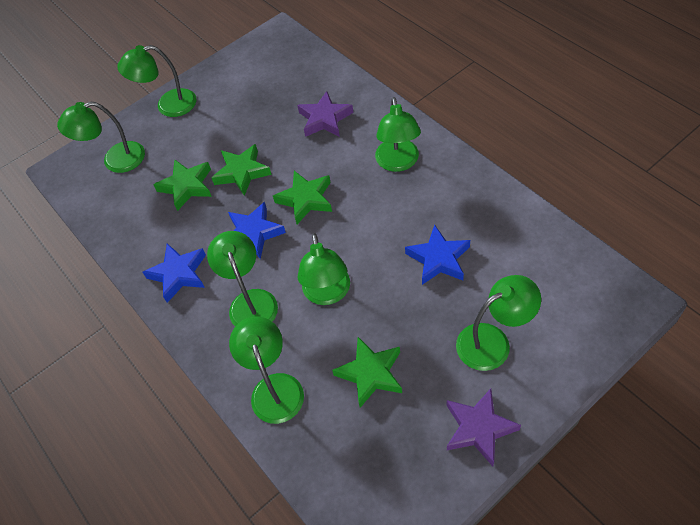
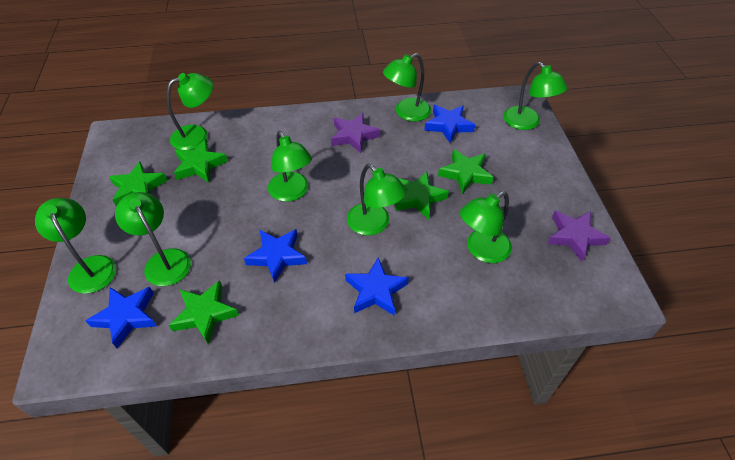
blue star: [142,244,206,303] [228,202,286,259] [405,225,470,285] = 3 -> [85,287,156,348] [244,229,307,283] [345,257,409,316] [424,105,475,143] = 4
green lamp: [57,102,145,173] [118,45,196,117] [207,231,278,326] [229,317,304,424] [298,233,350,305] [375,97,421,172] [456,275,541,371] = 7 -> [35,198,116,294] [115,192,191,286] [166,73,213,150] [268,131,312,202] [347,164,407,235] [383,53,431,121] [460,191,512,263] [503,62,568,130] = 8
green star: [153,160,212,211] [212,144,272,196] [273,171,332,224] [332,337,402,408] = 4 -> [109,161,167,207] [169,280,239,344] [174,139,228,183] [395,172,449,219] [438,149,494,194] = 5

